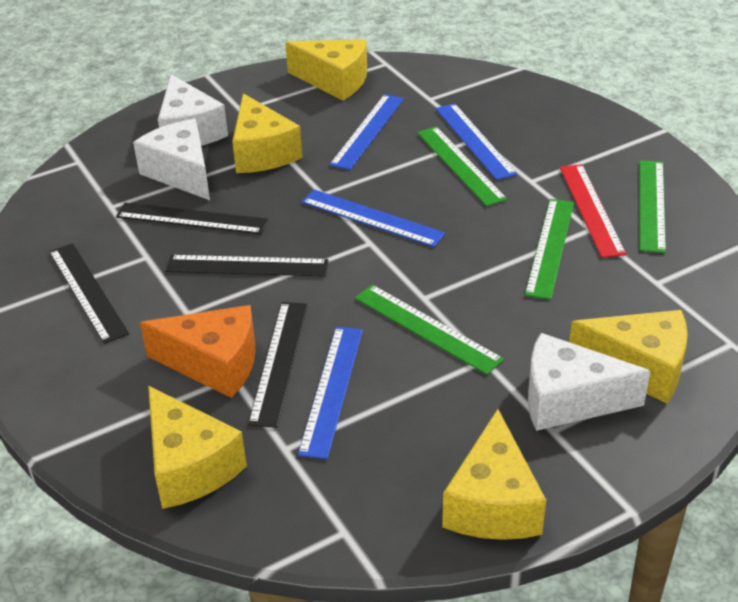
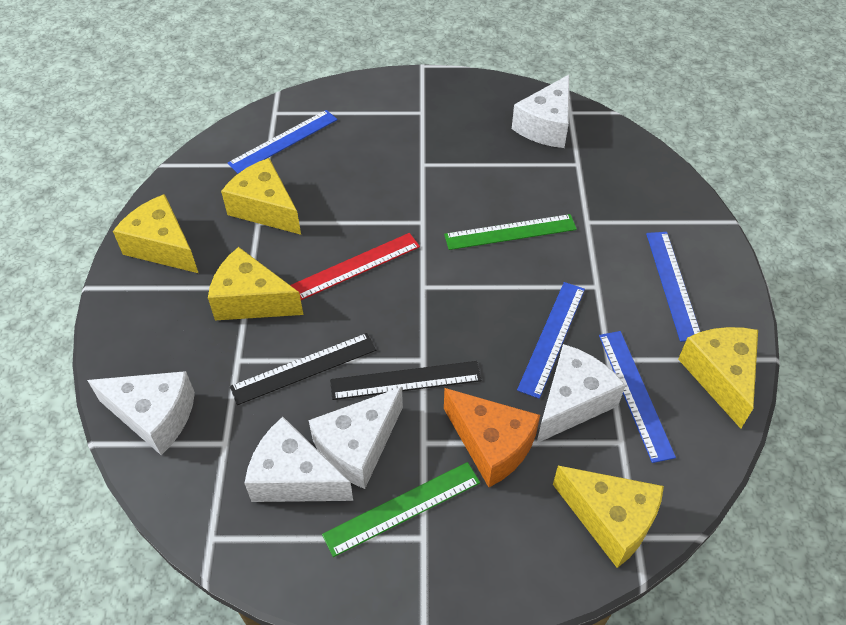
black ruler: [49,243,129,344] [116,202,268,234] [166,255,329,277] [248,302,308,428] = 4 -> [230,333,376,405] [330,361,482,400] = 2
green ruler: [355,285,504,375] [417,126,507,206] [525,199,574,300] [639,160,666,253] = 4 -> [322,462,480,557] [444,214,577,250] = 2
white cheese: [133,119,210,200] [158,74,228,146] [528,333,650,431] = 3 -> [87,371,195,455] [244,417,353,502] [308,387,403,489] [512,75,569,148] [536,344,626,444] = 5

